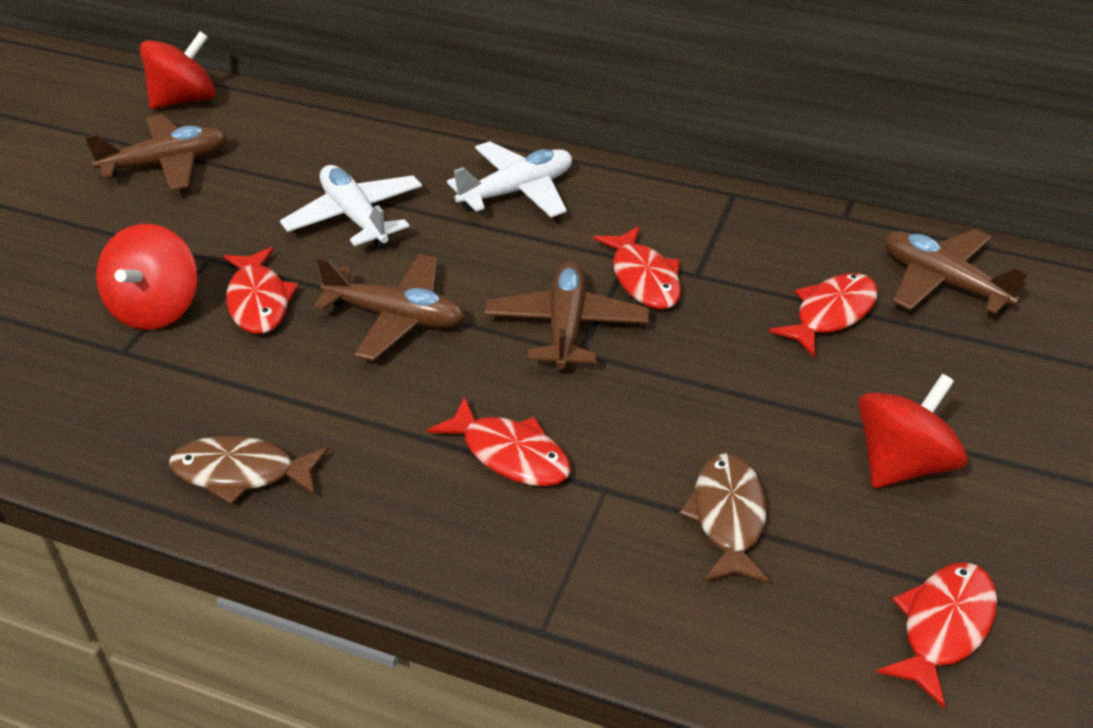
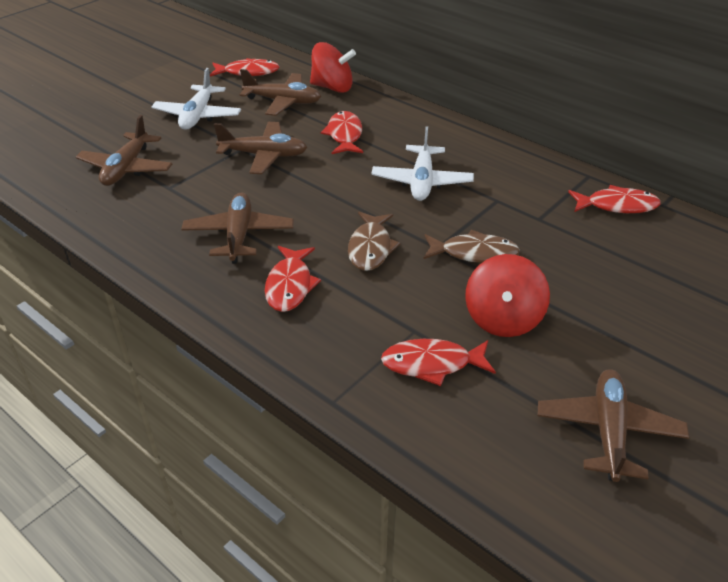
brown plane: [85,114,227,191] [314,254,465,361] [484,261,649,372] [884,229,1029,314] = 4 -> [76,115,172,186] [181,192,294,264] [214,122,307,174] [240,69,321,116] [538,369,689,482] = 5
red spinning top: [96,224,197,330] [140,31,215,109] [858,374,968,488] = 3 -> [310,42,356,93] [465,254,550,337] = 2

